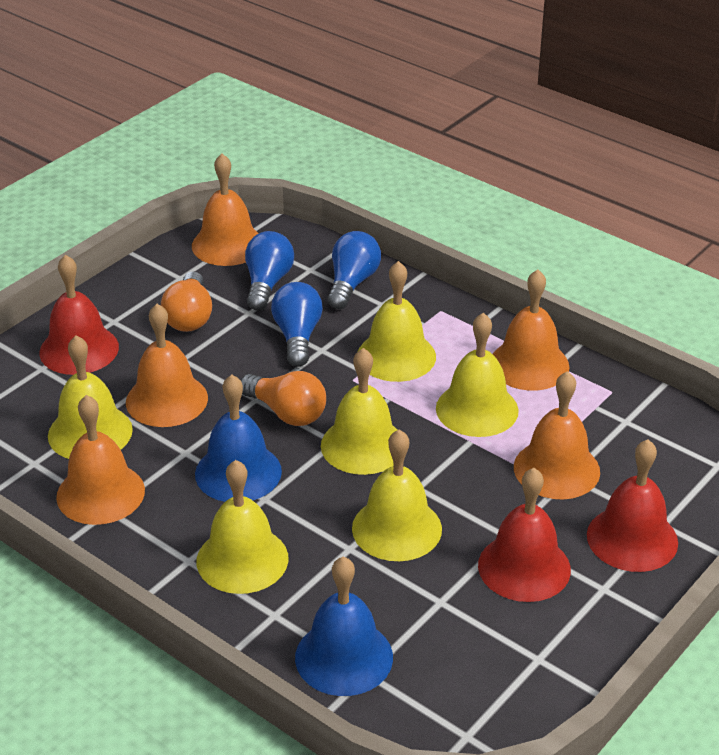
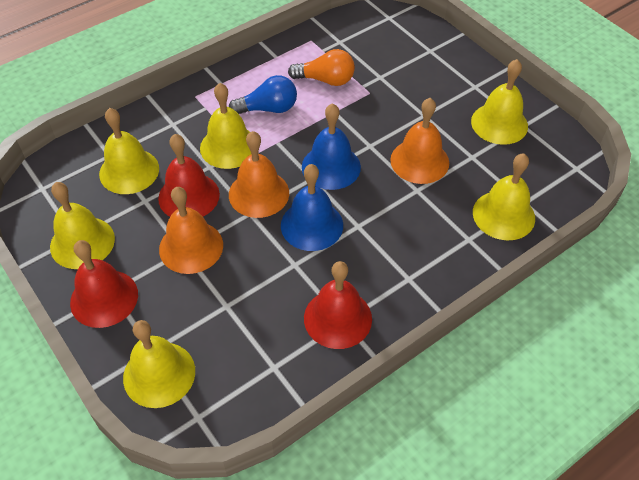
blue light bulb: [245,231,294,311] [271,282,323,367] [327,231,381,309] = 3 -> [229,75,297,114] = 1
orange bell: [56,395,145,525] [126,304,208,427] [192,154,259,266] [493,269,570,391] [514,371,600,499] = 5 -> [159,187,223,274] [229,131,289,218] [390,98,449,184] = 3
orange light bulb: [161,271,212,332] [241,371,326,426] = 2 -> [288,49,355,86] = 1

